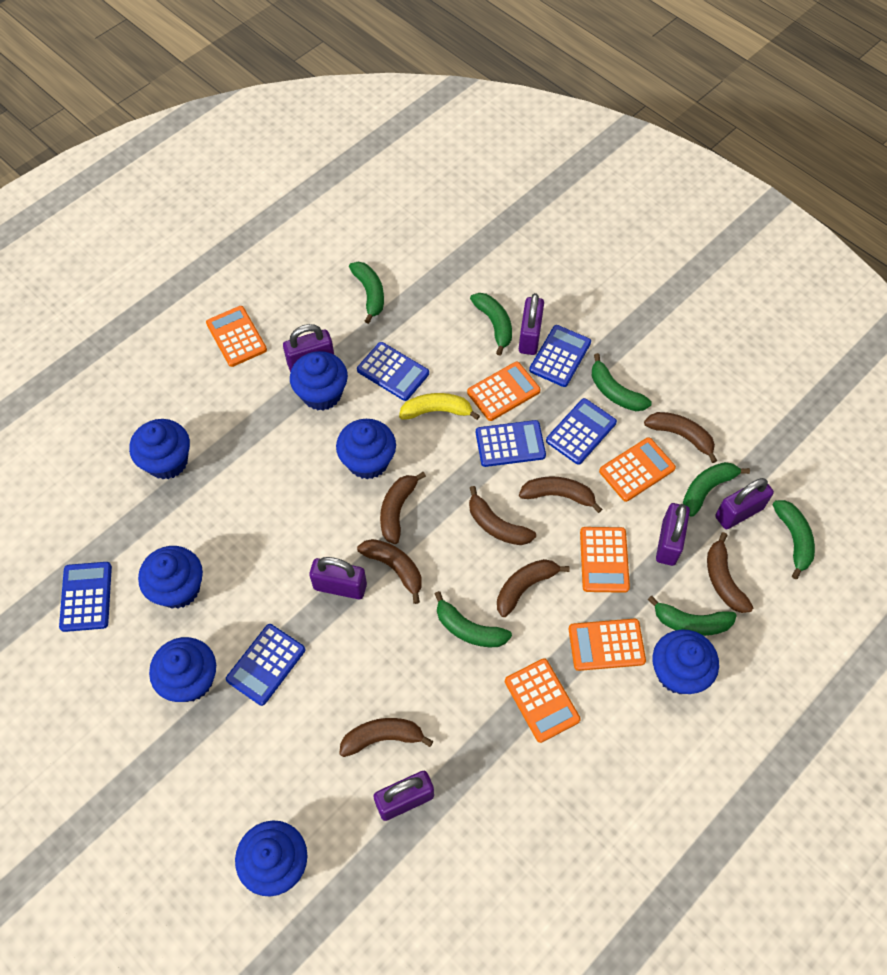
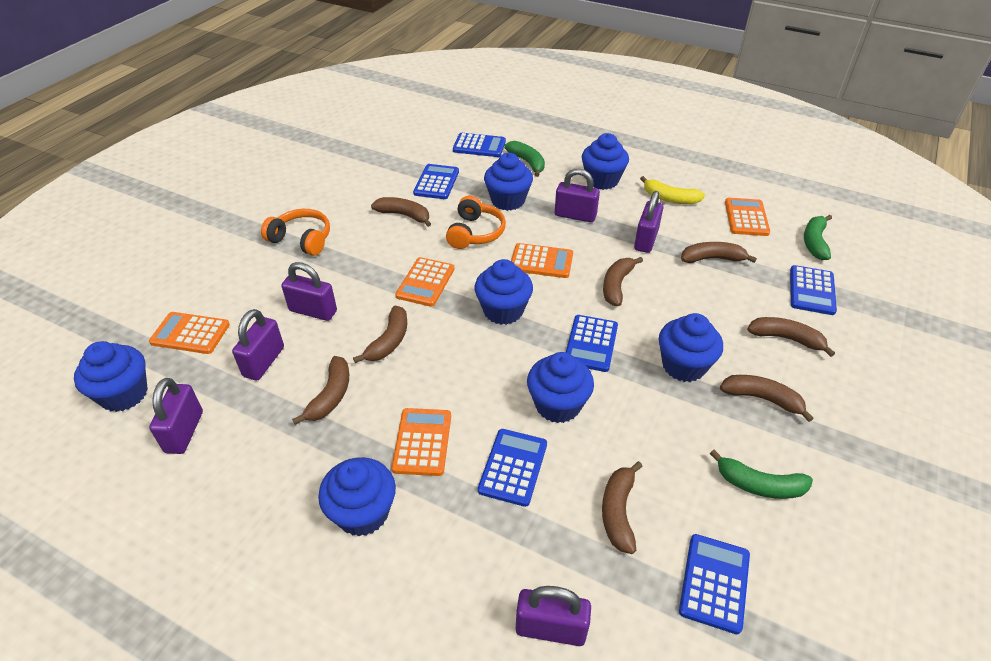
green banana: [349,261,384,324] [435,591,512,647] [470,293,512,355] [592,353,652,411] [647,596,737,636] [683,462,750,516] [772,500,815,579] = 7 -> [504,141,545,177] [710,450,813,499] [804,215,832,260] = 3
orange calculator: [206,306,267,367] [467,362,541,421] [505,658,581,743] [569,618,646,671] [580,527,630,593] [599,437,676,502] = 6 -> [149,312,230,354] [391,408,451,476] [396,257,454,307] [511,243,573,278] [725,198,770,236] = 5
orange headphones: none = 0 -> [261,209,330,256] [446,196,506,249] = 2

